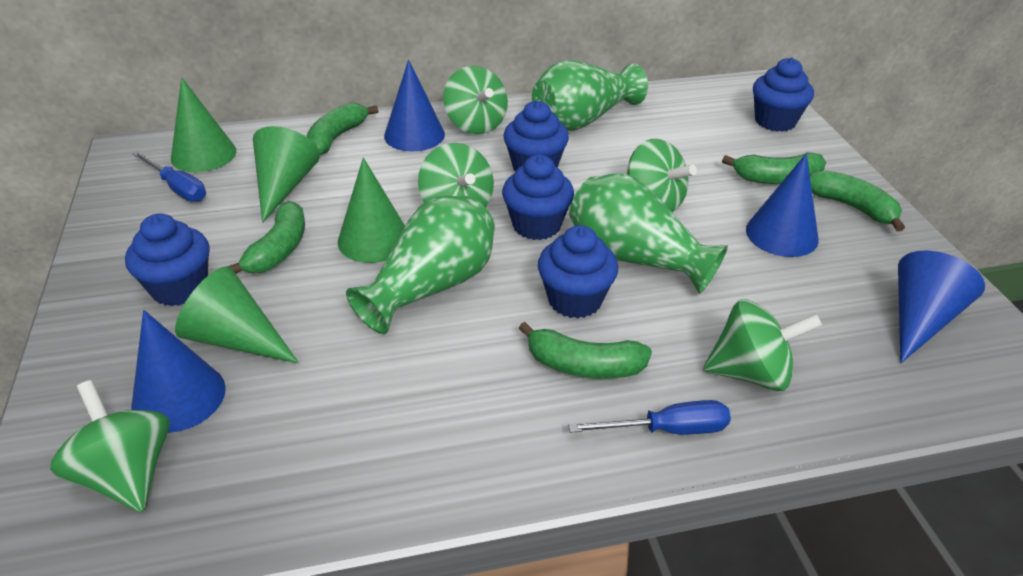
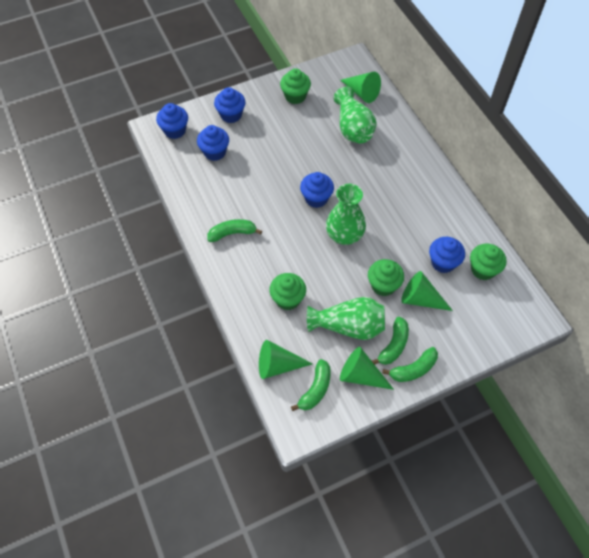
blue cone: [131,310,226,433] [384,60,445,151] [746,153,819,257] [898,250,985,363] = 4 -> none = 0
blue screwdriver: [133,151,206,202] [568,400,731,434] = 2 -> none = 0
green banana: [228,201,305,274] [306,102,378,155] [519,322,652,379] [722,152,826,184] [810,170,905,231] = 5 -> [208,219,262,242] [291,359,331,411] [372,317,409,365] [382,347,438,382] = 4
green cupcake: none = 0 -> [269,273,306,310] [280,68,311,104] [368,259,404,296] [470,244,507,280] = 4
green spinning top: [50,380,170,512] [418,143,494,208] [443,66,508,134] [627,139,697,213] [703,300,822,391] = 5 -> none = 0

